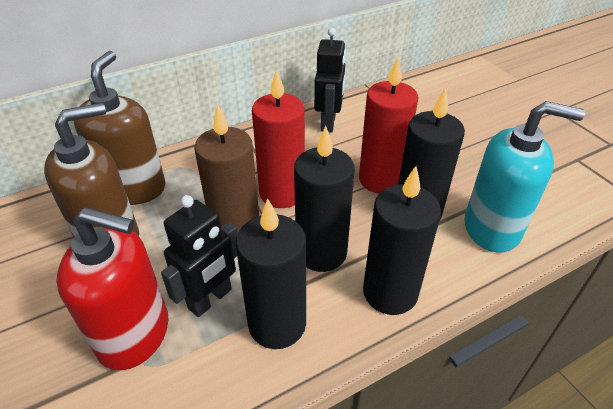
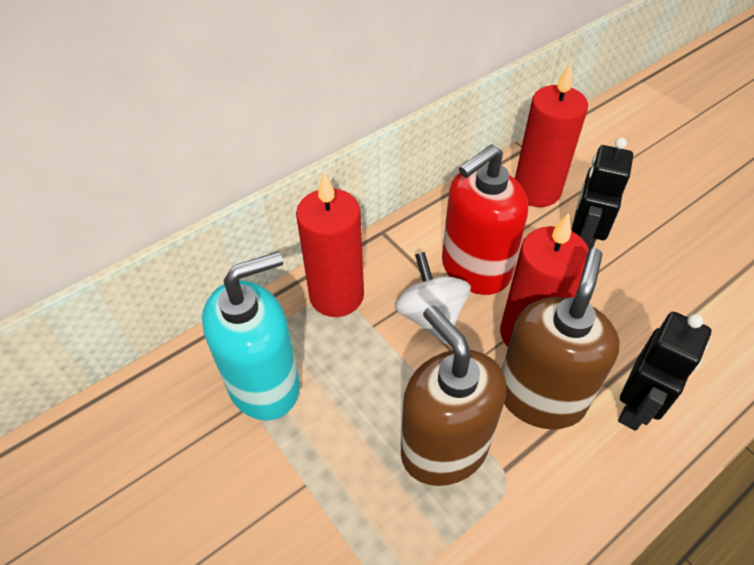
black candle: [236,199,306,349] [294,126,355,272] [363,166,441,315] [398,88,465,222] = 4 -> none = 0
brown candle: [195,104,259,233] = 1 -> none = 0
red candle: [252,69,305,208] [359,58,418,193] = 2 -> [296,172,364,317] [500,213,589,347] [515,62,588,207] = 3
white spinning top: none = 0 -> [395,252,471,345] = 1

